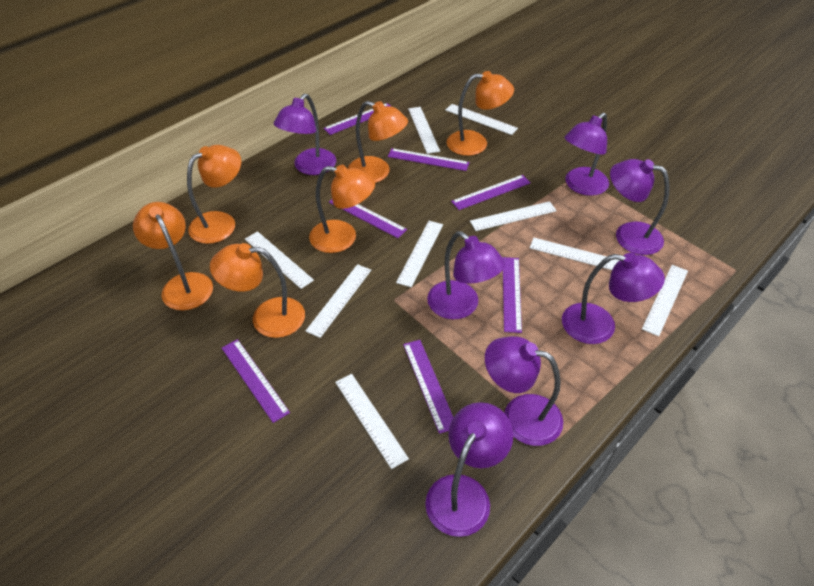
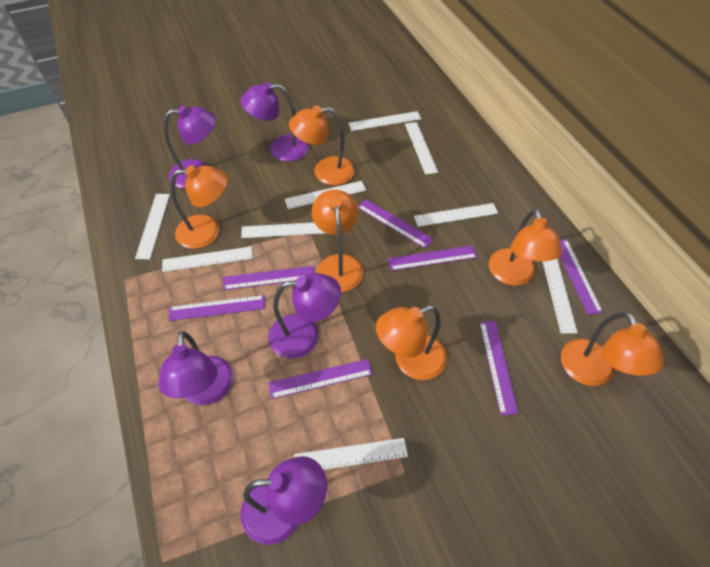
purple lamp: [274,94,336,175] [425,402,513,537] [427,231,505,319] [485,336,563,446] [562,253,665,344] [565,113,609,196] [610,159,669,255] = 7 -> [158,331,234,405] [164,105,216,188] [240,82,309,162] [241,456,327,545] [268,273,341,359] = 5

